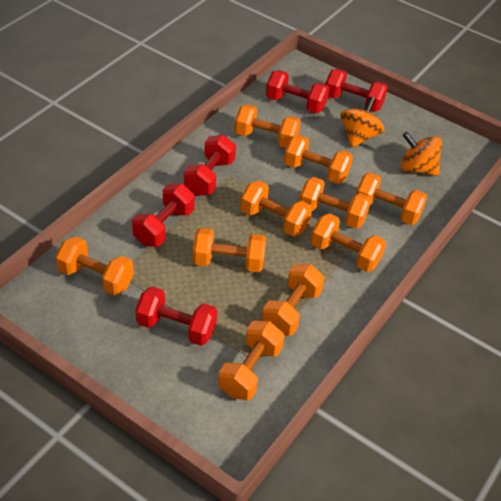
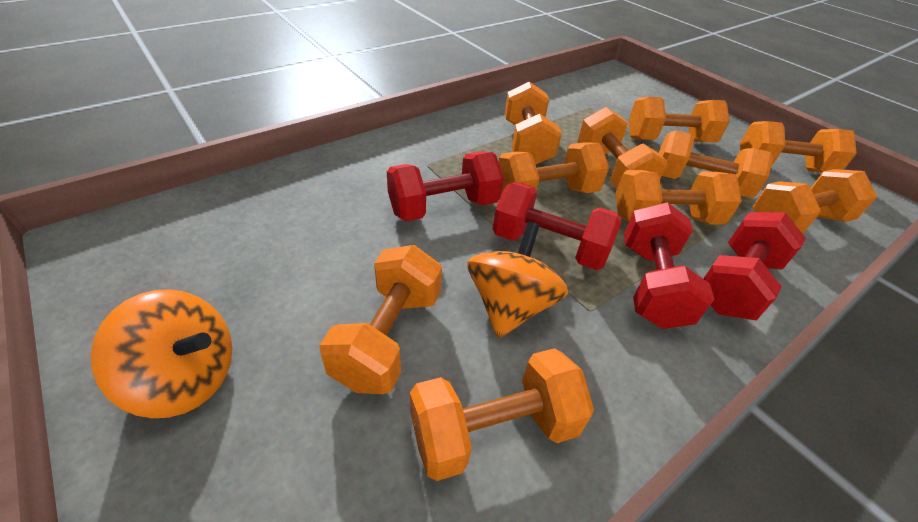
red dumbbell: [132,184,195,247] [135,286,217,346] [184,135,236,196] [266,70,329,113] [325,69,388,112] = 5 -> [387,151,504,222] [493,182,621,270] [624,202,714,329] [703,212,806,320] = 4

